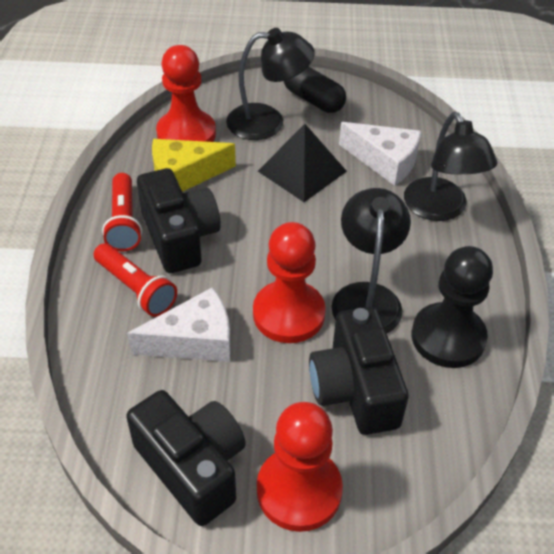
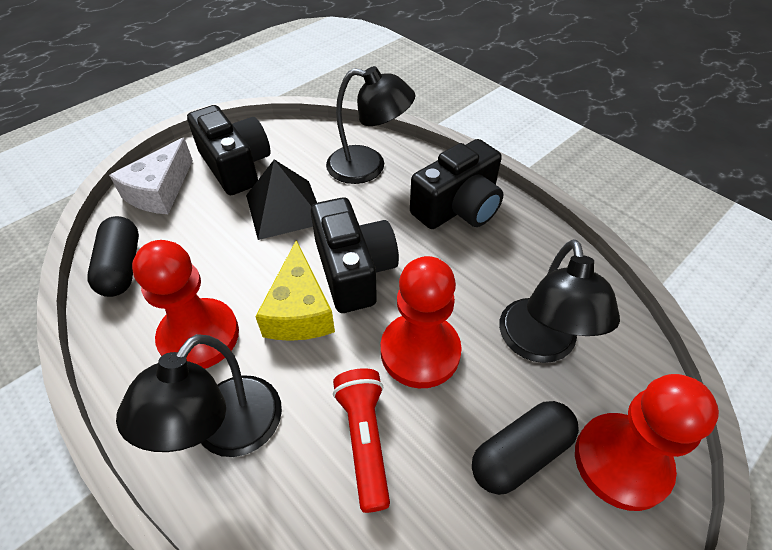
black capsule: [284,66,346,113] = 1 -> [87,216,139,297] [472,401,579,495] = 2
black pawn: [411,246,493,368] = 1 -> none = 0
red flashlight: [94,243,177,317] [102,173,142,251] = 2 -> [333,368,390,513] = 1
white cheese: [127,287,231,362] [339,122,421,186] = 2 -> [109,137,193,214] = 1

